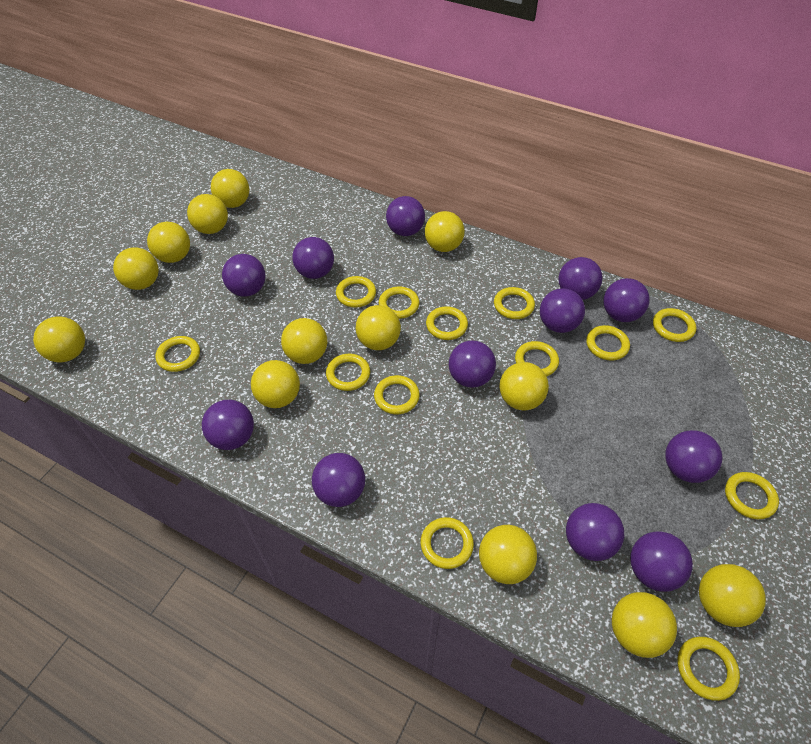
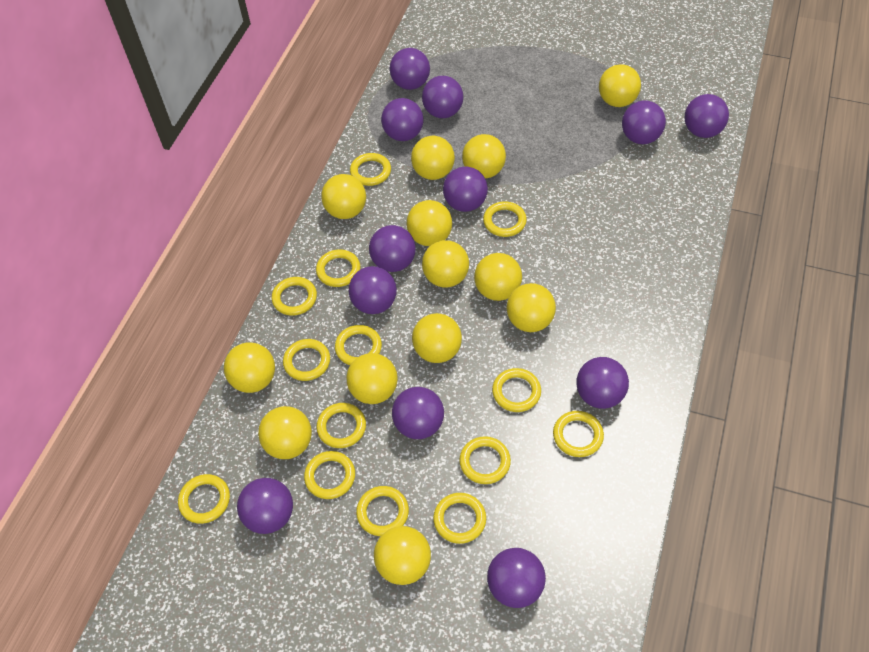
yellow ring: [156,336,200,372] [326,354,370,391] [336,276,376,308] [374,375,420,414] [379,287,419,319] [421,517,474,569] [426,306,468,340] [494,287,535,319] [515,341,559,377] [586,325,630,361] [653,308,696,342] [678,637,740,701] [725,472,779,519] = 13 -> [178,474,230,524] [272,277,317,316] [283,339,330,381] [304,451,355,499] [316,250,360,287] [316,403,366,448] [335,325,382,365] [350,153,391,186] [356,486,409,536] [433,493,486,544] [459,436,511,484] [483,201,527,237] [492,368,541,412] [553,411,604,457] = 14

